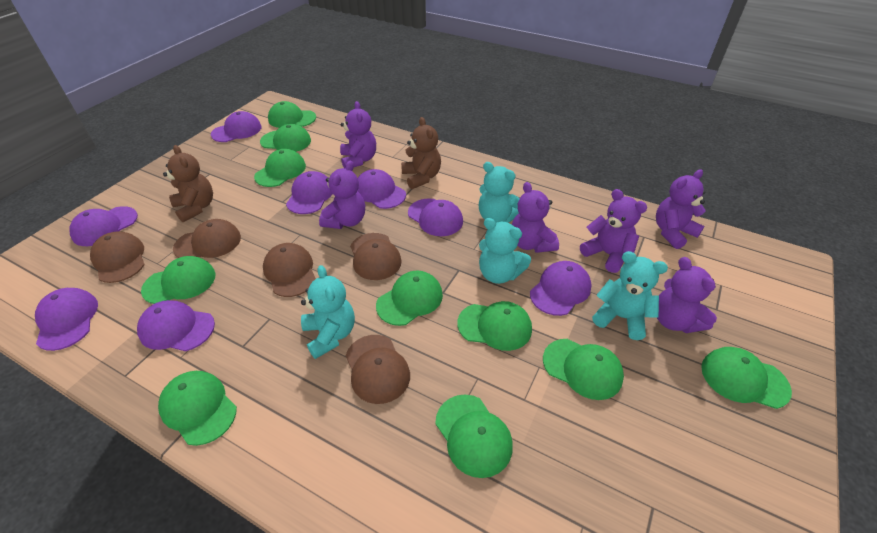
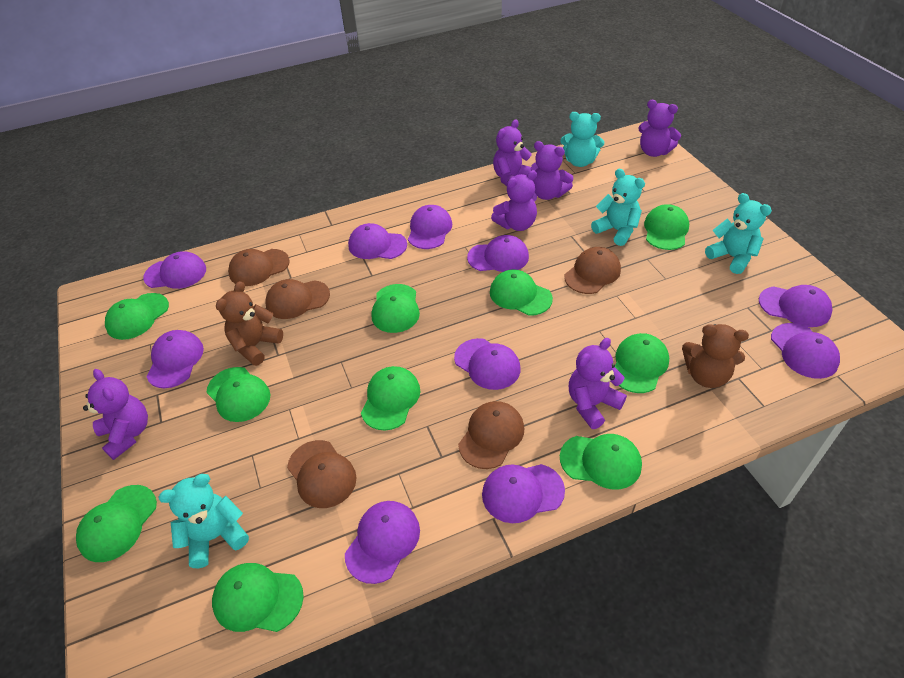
purple cap: [35,288,98,351] [69,206,138,246] [137,300,215,351] [211,111,261,142] [286,171,333,214] [358,169,406,209] [408,198,463,236] [530,261,592,316] = 8 -> [143,251,206,289] [147,330,204,388] [345,501,420,584] [348,223,407,259] [408,205,452,249] [454,338,521,390] [467,235,529,272] [482,464,565,523] [759,285,832,327] [771,323,840,379] = 10

